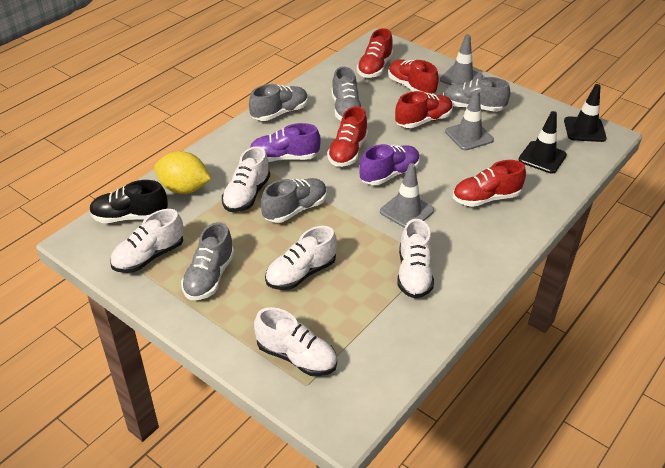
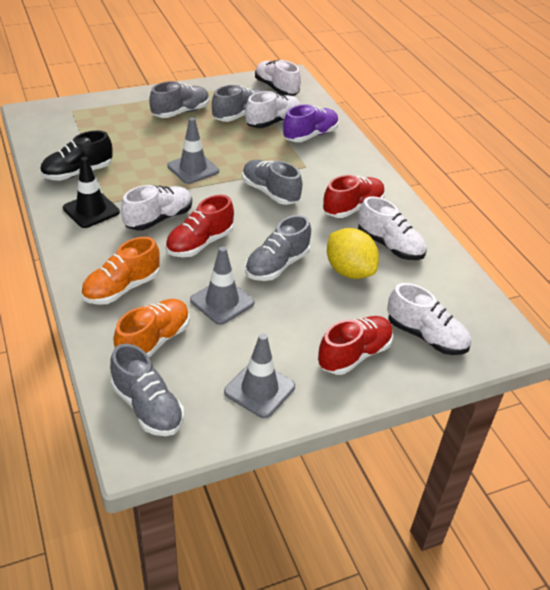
black traffic cone: [518,111,567,174] [564,84,607,142] = 2 -> [63,157,120,228] = 1
orange shoe: none = 0 -> [81,237,160,305] [113,299,190,358] = 2
purple shoe: [250,123,321,162] [359,144,420,185] = 2 -> [283,104,339,142] = 1
red shoe: [327,106,368,167] [357,28,393,78] [388,59,439,94] [395,91,453,128] [453,160,526,207] = 5 -> [165,195,234,257] [318,316,393,375] [323,175,385,218] = 3

